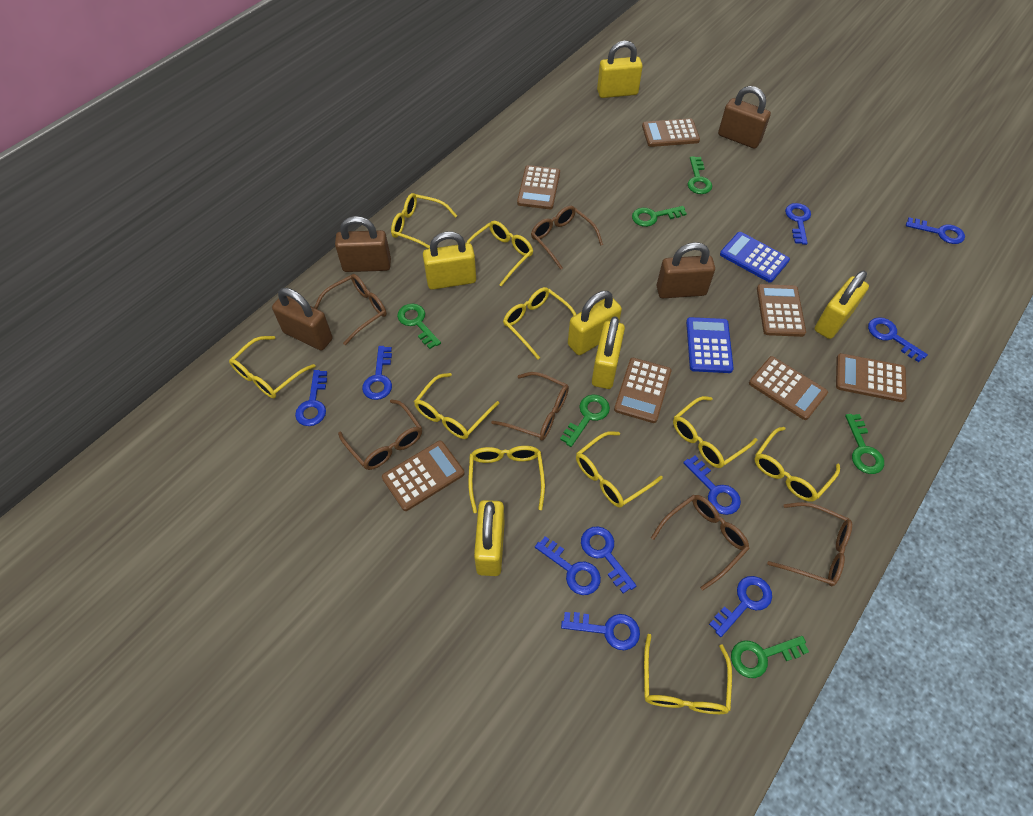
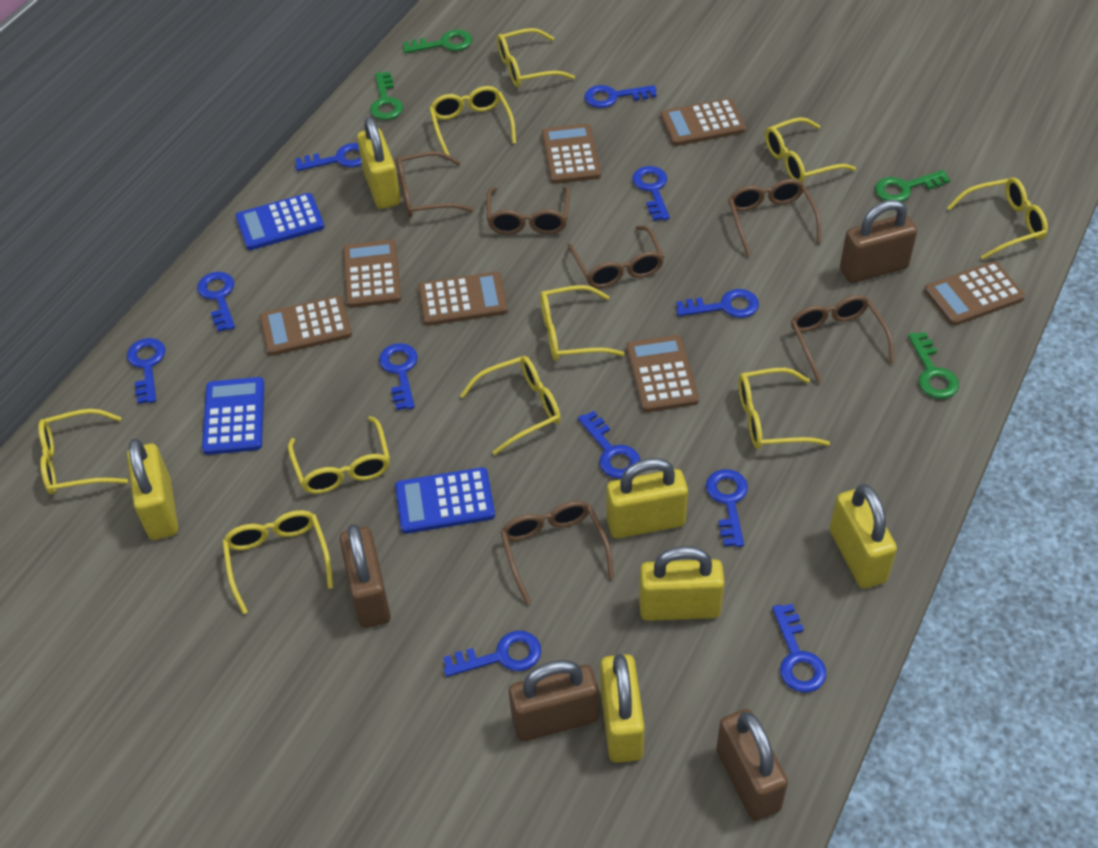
blue calculator: [686,317,733,373] [720,232,790,283] = 2 -> [202,377,264,455] [235,193,324,250] [395,467,495,534] = 3
blue key: [295,370,327,426] [362,346,392,400] [535,536,601,595] [561,612,640,650] [581,526,637,594] [683,456,741,515] [709,576,772,637] [785,203,811,245] [868,317,928,362] [906,217,965,244] = 10 -> [127,338,165,404] [197,272,235,332] [295,143,362,171] [379,343,418,410] [443,631,541,677] [578,411,640,479] [584,85,657,108] [632,166,670,221] [676,289,759,318] [706,469,748,547] [772,604,826,693] = 11
green key: [397,303,441,349] [560,395,610,447] [632,206,687,227] [688,156,712,194] [731,636,809,678] [845,414,884,474] = 6 -> [370,72,403,120] [403,30,472,53] [875,170,950,202] [908,332,959,399] = 4

